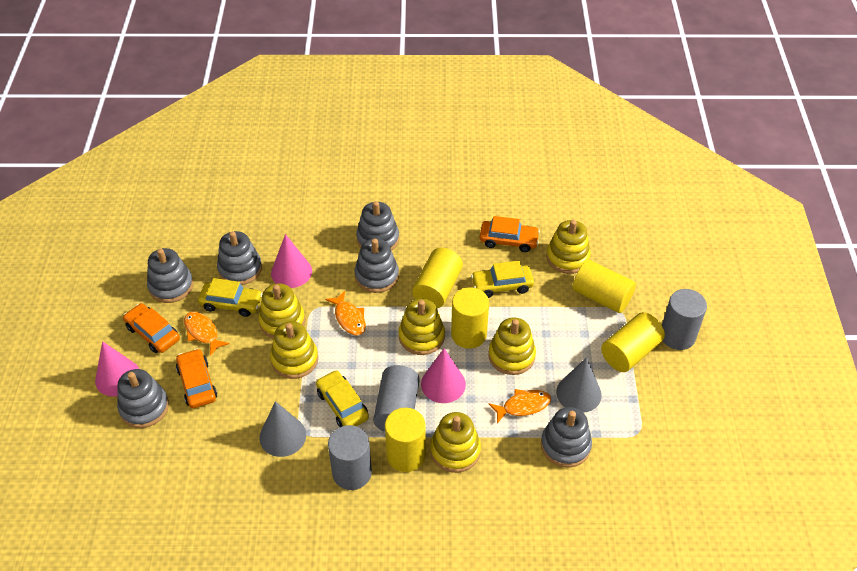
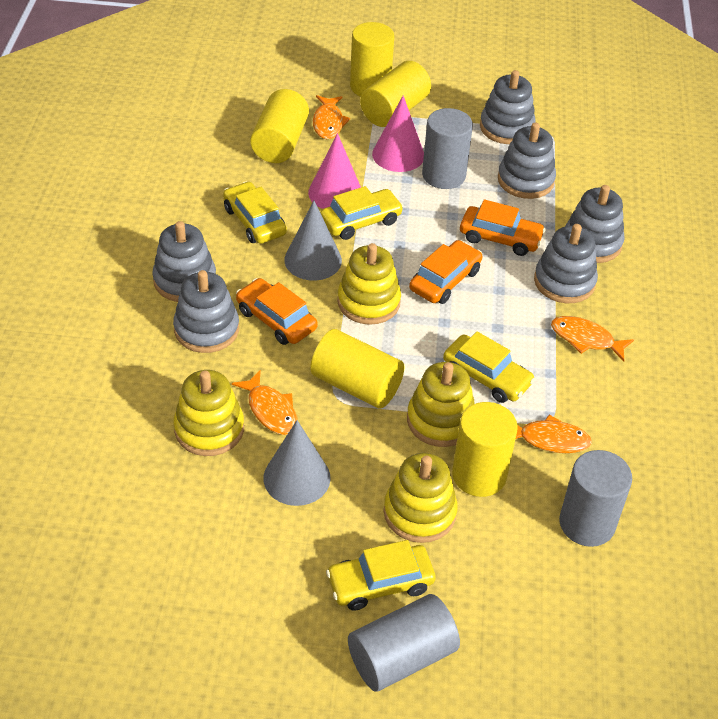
orange fish: [184,311,230,356] [325,291,366,336] [489,389,551,423] = 3 -> [232,371,298,435] [313,95,350,139] [516,415,592,453] [551,316,634,362] = 4
pink cone: [95,341,139,397] [271,234,312,288] [421,348,466,403] = 3 -> [308,133,361,209] [372,96,424,172] = 2
yellow car: [198,278,263,317] [316,370,369,427] [471,261,534,298] = 3 -> [223,182,287,244] [320,186,403,240] [326,540,436,611] [443,331,535,403] = 4
yellow stacking toy: [258,283,305,339] [270,321,318,379] [398,298,445,355] [430,412,481,473] [488,317,536,375] [546,220,591,274] = 6 -> [173,370,244,456] [337,243,401,325] [384,453,458,543] [407,362,475,447] = 4

